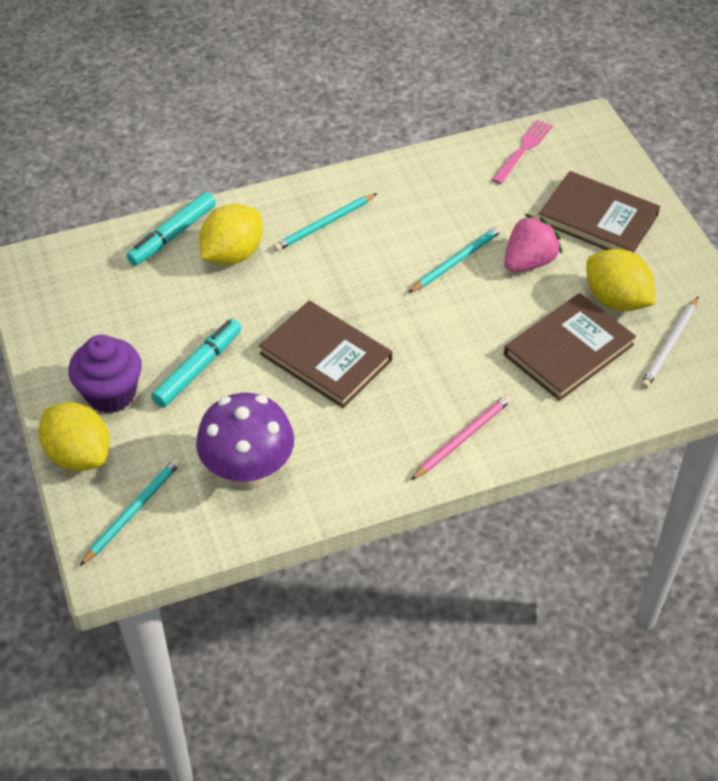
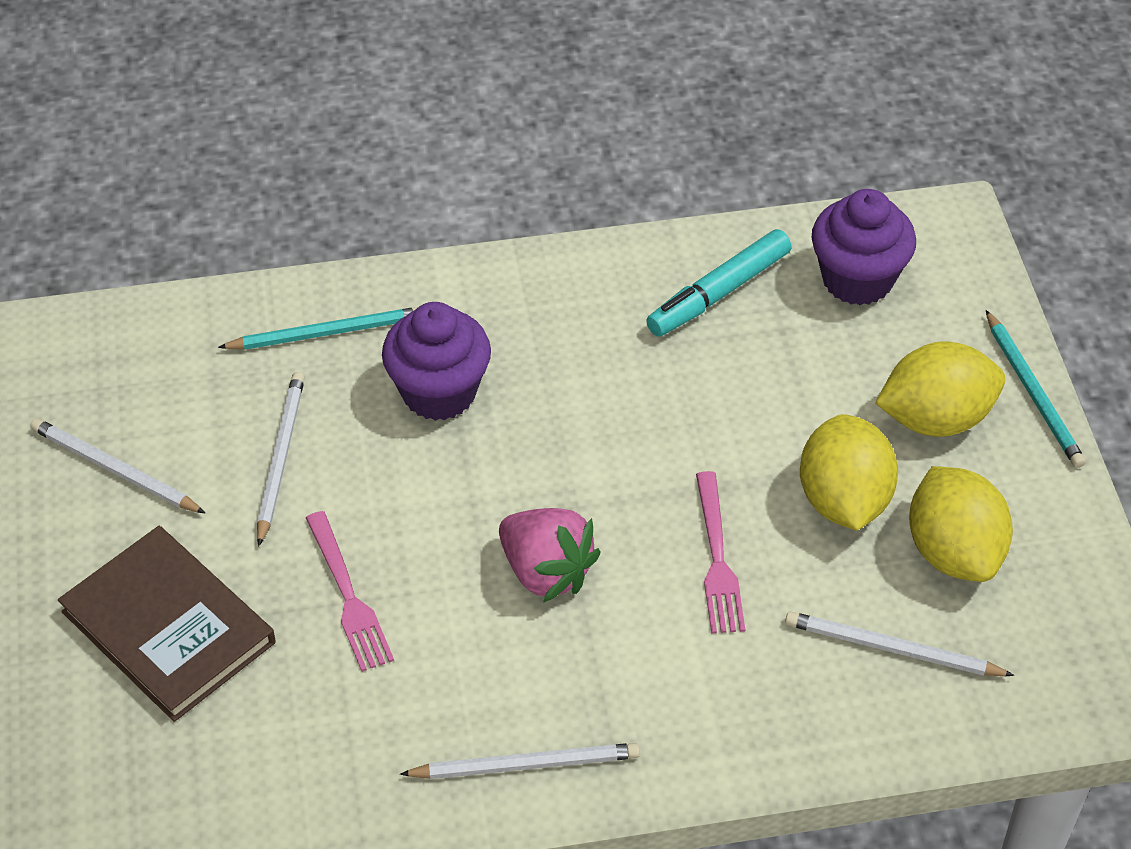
brown book: [259,300,392,408] [504,293,636,401] [539,171,660,253] = 3 -> [58,526,276,722] = 1
pink fork: [492,119,553,184] = 1 -> [306,511,394,672] [696,471,745,634] = 2
pink pencil: [411,395,512,480] = 1 -> none = 0
purple cupcake: [68,335,142,413] = 1 -> [382,302,491,421] [812,189,916,305] = 2
purple mushroom: [196,393,294,489] = 1 -> none = 0
turquoise marker: [127,192,216,266] [151,319,241,408] = 2 -> [646,229,792,337] = 1
turquoise pencil: [80,458,181,566] [273,193,377,251] [408,225,502,293] = 3 -> [218,307,418,350] [986,310,1086,468] = 2
white pencil: [641,296,699,389] = 1 -> [30,418,206,514] [257,372,305,547] [400,743,640,779] [785,611,1014,676] = 4

